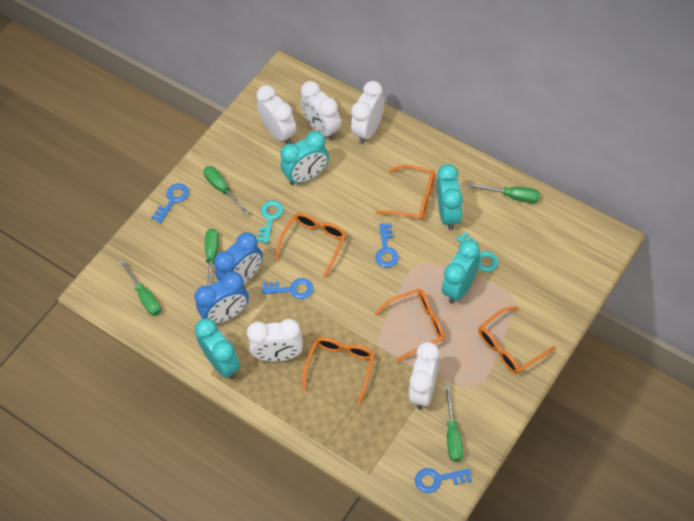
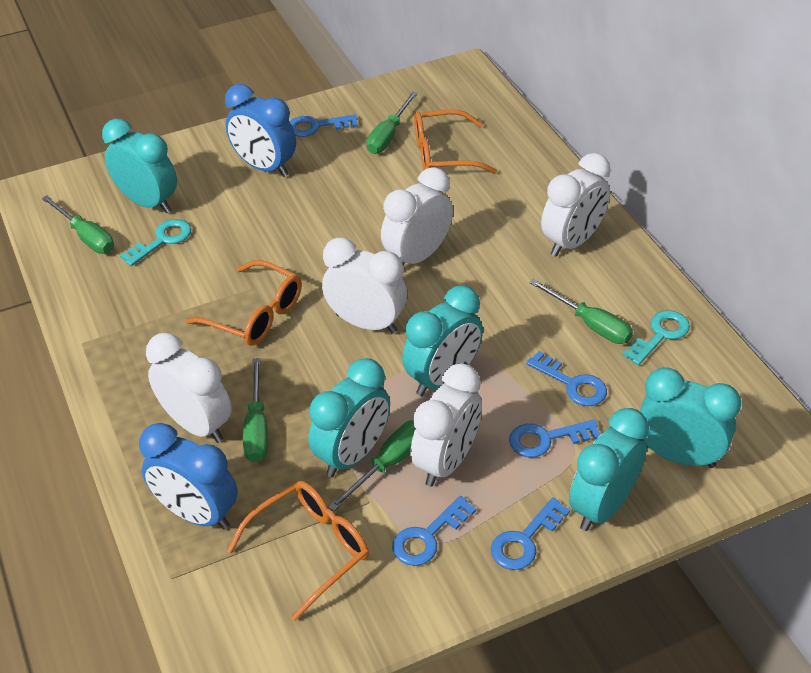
blue key: [151,183,189,223] [262,278,314,299] [375,224,399,268] [415,468,472,493] = 4 -> [289,114,358,137] [392,496,476,566] [491,497,570,570] [509,420,601,458] [526,351,607,406] = 5
orange glasses: [275,212,346,278] [303,337,375,405] [375,289,445,362] [376,164,435,220] [478,307,555,374] = 5 -> [185,260,302,346] [227,481,369,621] [414,110,497,174] = 3
turquoise clock: [195,318,241,379] [281,131,329,185] [437,164,463,230] [442,240,480,304] = 4 -> [102,119,177,213] [308,358,390,477] [402,285,483,396] [569,408,649,531] [640,367,741,468] = 5

